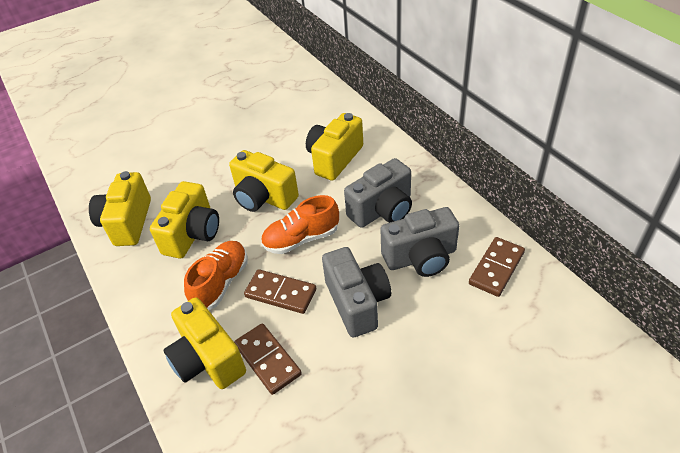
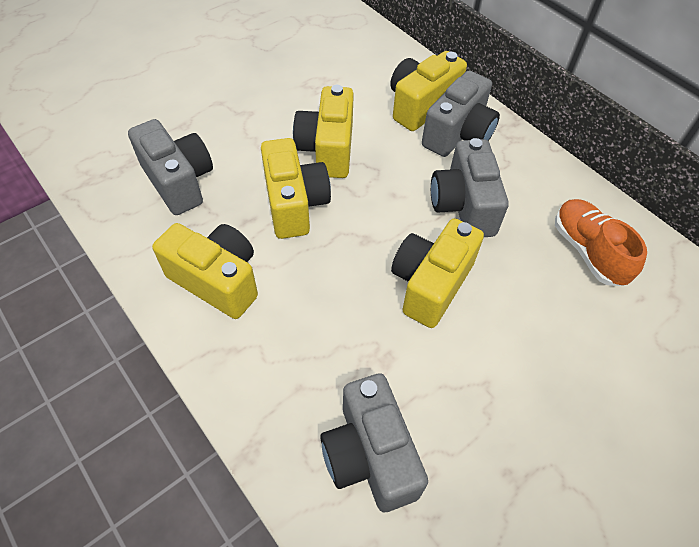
brown domino: [234,323,302,395] [244,269,316,314] [469,237,525,297] = 3 -> none = 0
grey camera: [322,247,391,337] [344,158,412,228] [380,207,459,277] = 3 -> [128,119,213,215] [320,373,428,512] [422,71,500,157] [431,138,509,237] = 4
orange shoe: [184,241,248,310] [261,195,339,254] = 2 -> [555,199,647,286] = 1

